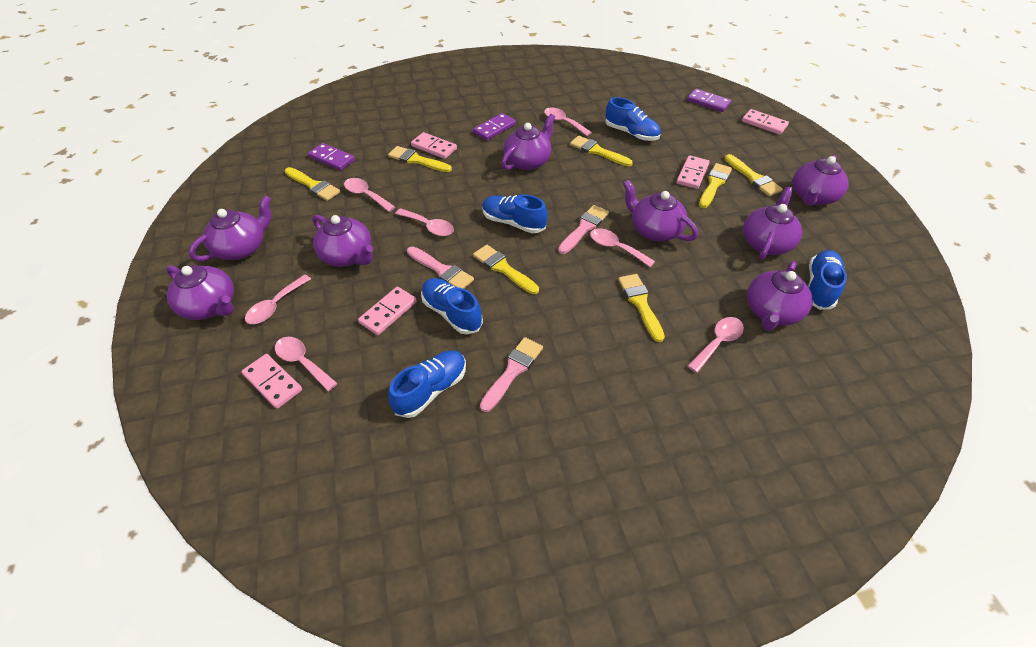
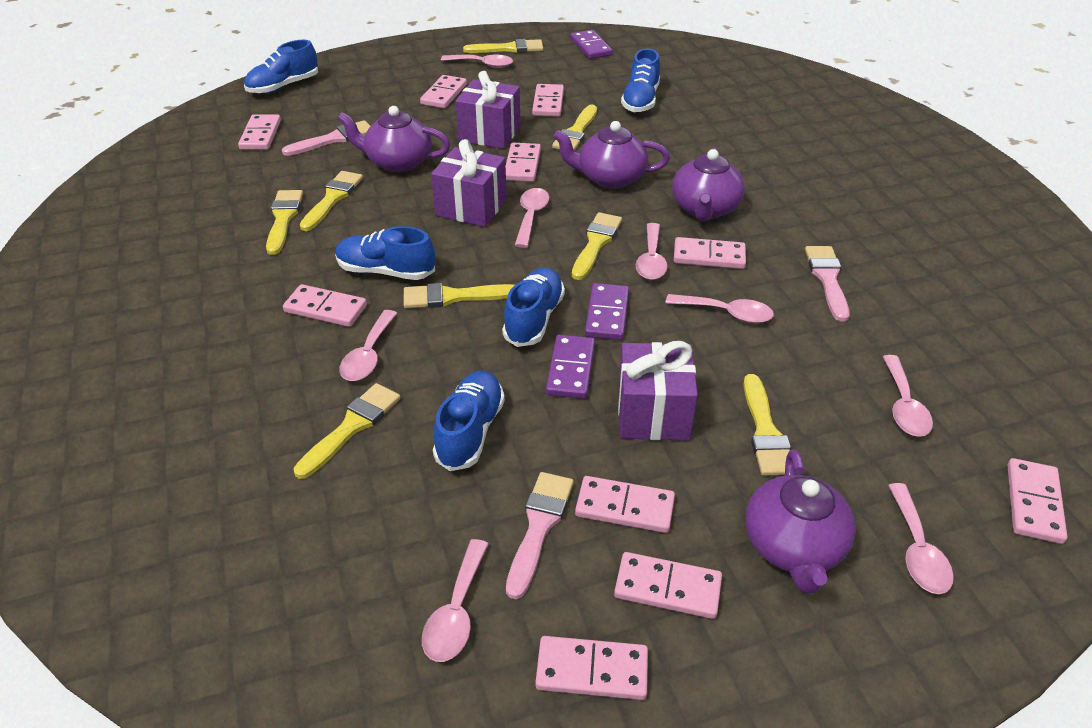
pink domino: [241,354,302,409] [358,287,417,335] [411,132,457,159] [676,155,710,189] [742,109,789,135] = 5 -> [238,114,281,150] [283,284,367,327] [420,75,467,108] [506,143,541,182] [532,84,564,117] [535,636,648,700] [575,476,675,533] [614,552,722,619] [674,237,746,269] [1007,458,1067,544] = 10
pink spoon: [245,274,311,324] [275,337,338,391] [344,178,395,212] [395,208,454,236] [544,107,592,136] [590,228,655,267] [688,317,744,373] = 7 -> [339,310,397,381] [422,539,488,662] [441,54,513,68] [515,188,549,248] [636,223,668,280] [666,294,774,323] [883,355,933,437] [888,483,954,594] = 8
purple gift: none = 0 -> [431,139,507,227] [455,71,520,149] [618,341,698,440] = 3
purple teapot: [166,265,234,320] [189,195,271,261] [312,215,373,267] [501,114,555,170] [623,180,698,241] [743,187,802,260] [747,261,813,331] [793,155,849,206] = 8 -> [337,106,450,172] [553,121,670,189] [672,148,745,221] [745,450,856,594] = 4
yellow brush: [285,167,340,201] [388,146,452,172] [473,245,539,294] [570,136,633,166] [618,274,665,342] [699,163,732,208] [725,154,783,196] = 7 -> [266,190,303,255] [293,383,401,479] [300,171,363,231] [404,283,515,308] [463,39,543,53] [552,105,597,151] [572,212,622,280] [743,374,791,476] = 8

